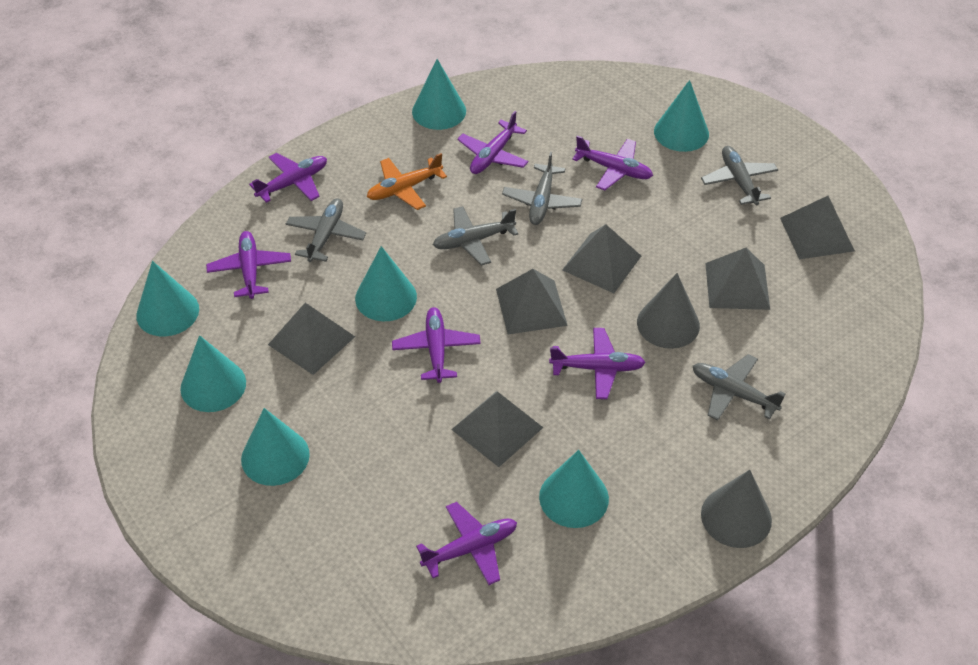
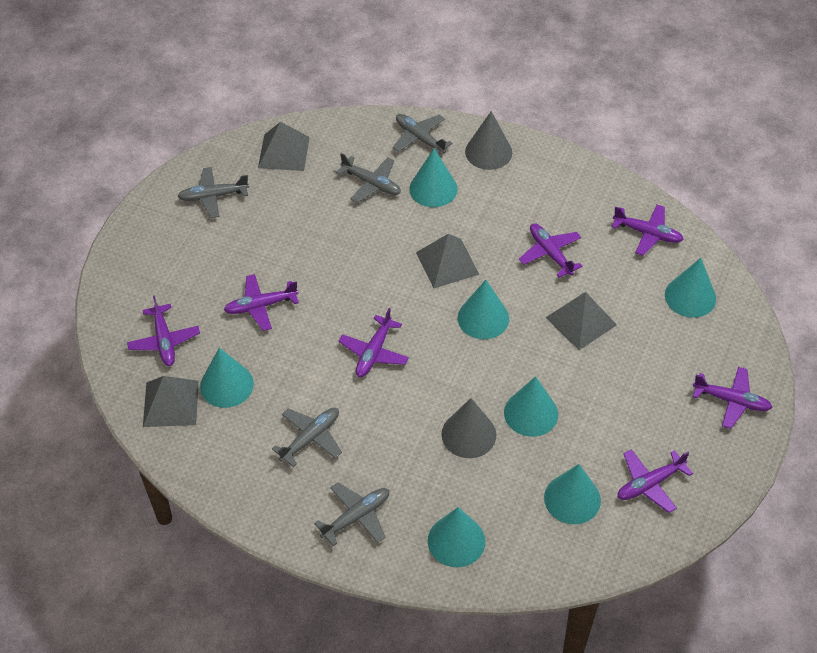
grey pyramid: [268,303,355,375] [451,391,543,467] [496,269,568,335] [562,224,641,293] [705,248,770,310] [780,196,855,259] = 6 -> [143,376,199,427] [258,122,310,171] [416,234,480,288] [545,292,617,350] = 4
orange plane: [367,153,447,210] = 1 -> none = 0

